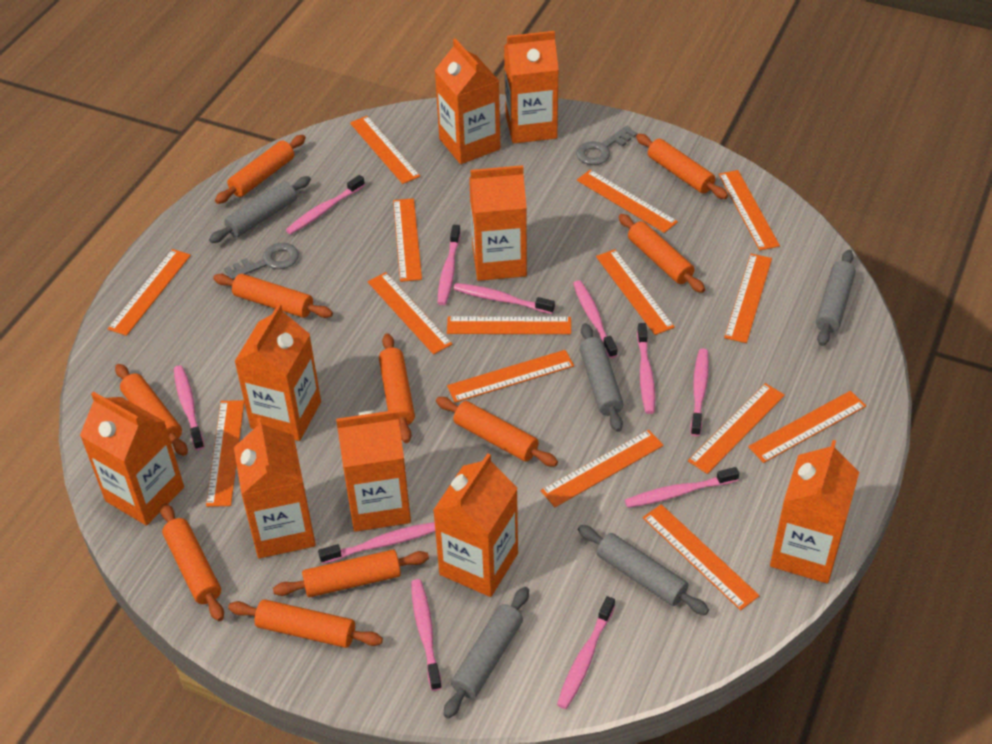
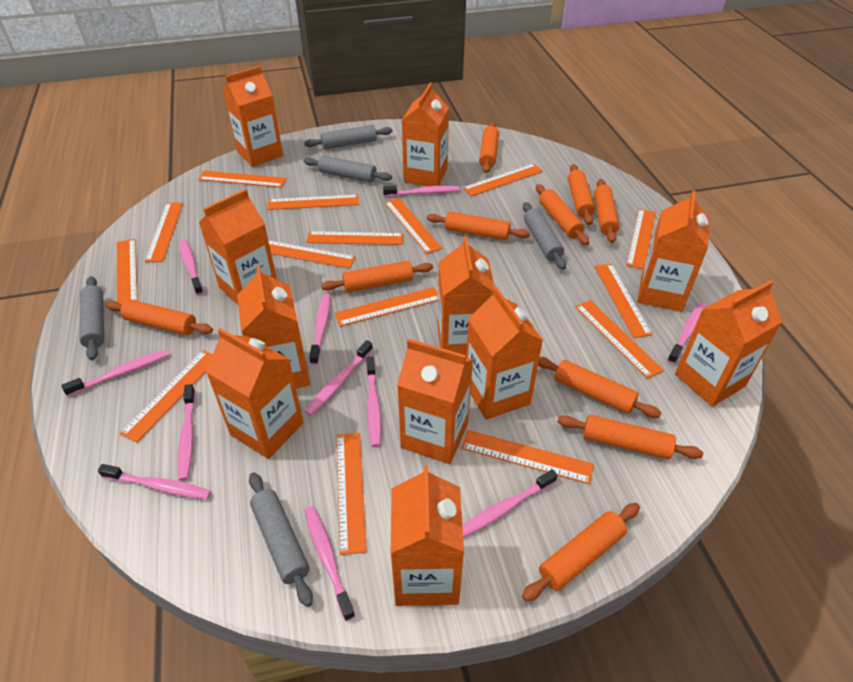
grey key: [224,243,299,280] [576,126,637,165] = 2 -> none = 0
orange carton: [80,392,184,525] [234,304,321,441] [234,418,316,558] [336,410,411,532] [433,453,518,597] [435,38,501,164] [469,165,527,281] [504,31,559,144] [770,440,859,584] = 9 -> [199,189,277,304] [206,328,304,459] [223,66,283,167] [237,266,310,388] [391,465,464,606] [397,339,473,464] [402,82,449,186] [438,236,494,355] [466,286,543,420] [637,191,710,312] [675,280,782,407] = 11

